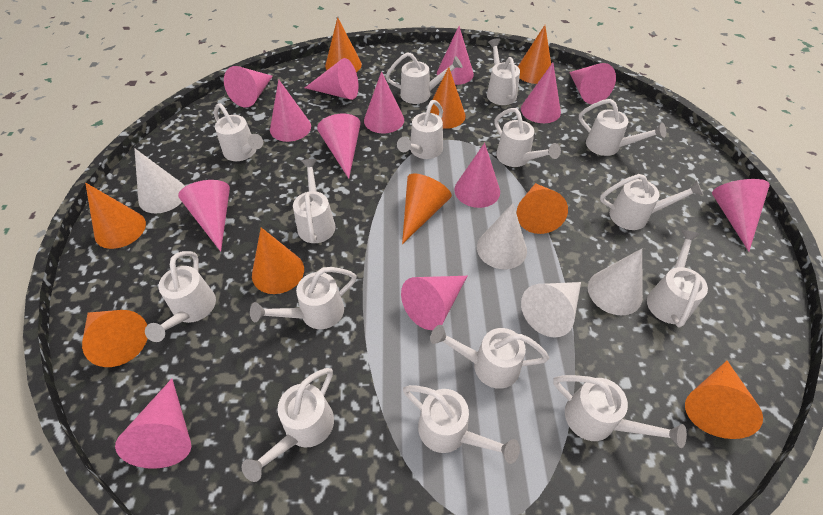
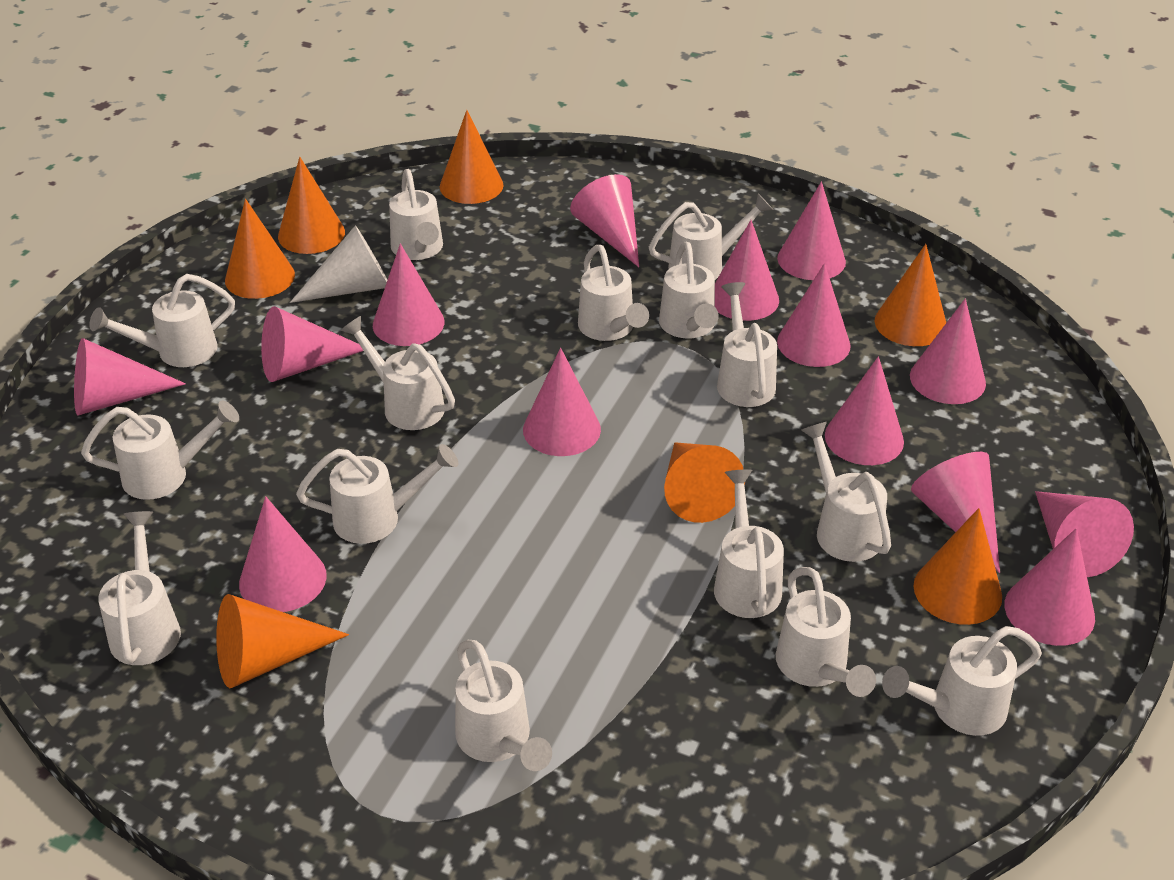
orange cone: [82,310,147,367] [85,183,146,249] [252,227,304,294] [325,17,362,72] [402,174,452,244] [430,67,466,129] [516,183,568,234] [518,25,551,84] [685,361,763,439] = 9 -> [216,594,349,688] [225,199,295,299] [278,157,345,254] [440,110,503,204] [664,442,745,523] [875,244,946,346] [913,508,1002,625] = 7
pink cone: [115,379,191,469] [178,180,230,252] [224,66,273,108] [270,79,311,142] [305,58,359,100] [317,114,361,179] [364,71,404,134] [401,276,467,330] [437,26,474,85] [454,143,500,208] [521,62,561,123] [569,63,616,104] [712,179,770,252] = 13 -> [74,338,186,415] [239,496,327,612] [261,306,363,382] [373,244,445,346] [523,348,601,456] [570,174,639,267] [715,220,779,321] [777,182,846,280] [777,263,851,367] [825,356,904,465] [910,299,986,404] [911,452,1000,573] [1005,528,1095,646] [1035,491,1134,577] = 14
white cone: [134,148,185,214] [477,203,527,269] [521,282,581,337] [588,249,643,315] = 4 -> [290,225,387,303] = 1

